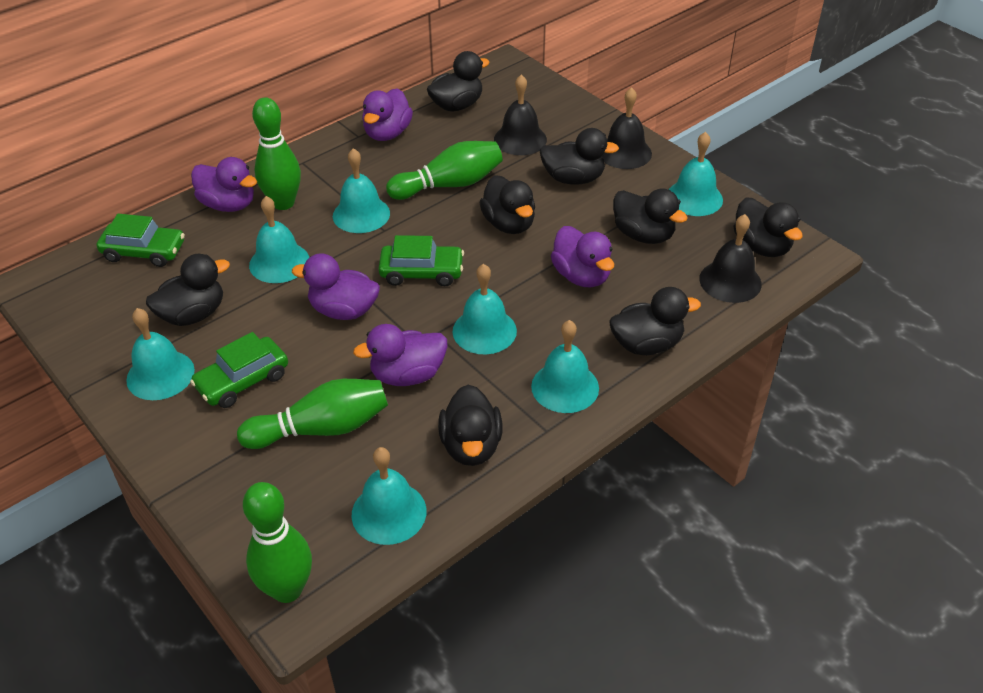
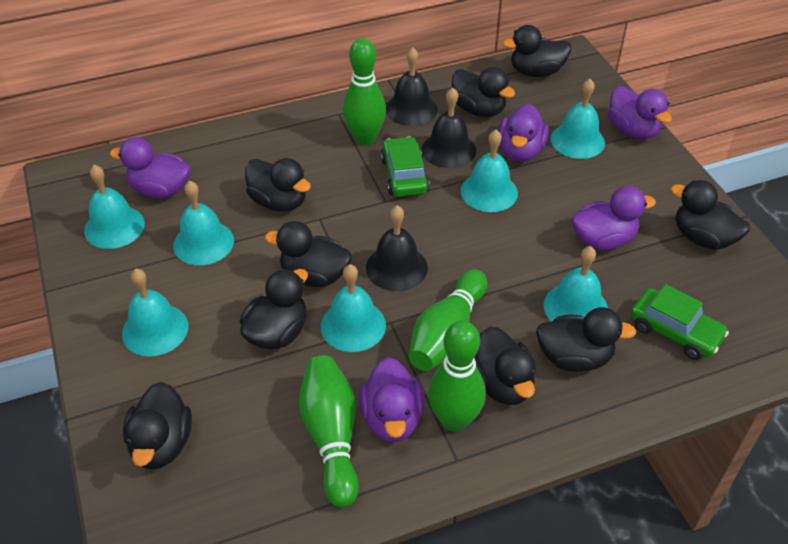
black duck: [146,254,230,326] [427,51,490,112] [438,385,503,466] [479,175,535,234] [539,128,619,185] [609,287,701,355] [613,188,688,244] [734,197,803,257] = 8 -> [123,382,192,470] [240,269,308,350] [245,158,311,212] [265,221,352,287] [452,67,515,117] [474,326,536,405] [502,25,571,77] [536,307,637,372] [670,180,750,250] = 9
green car: [97,214,185,267] [190,332,288,408] [378,235,464,286] = 3 -> [381,136,430,197] [630,284,729,360] = 2

